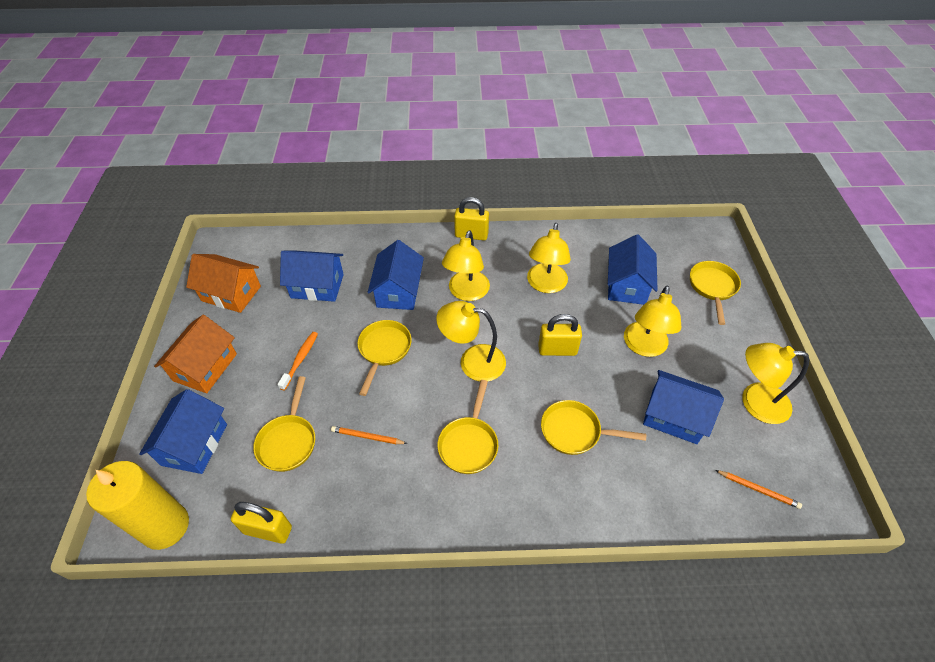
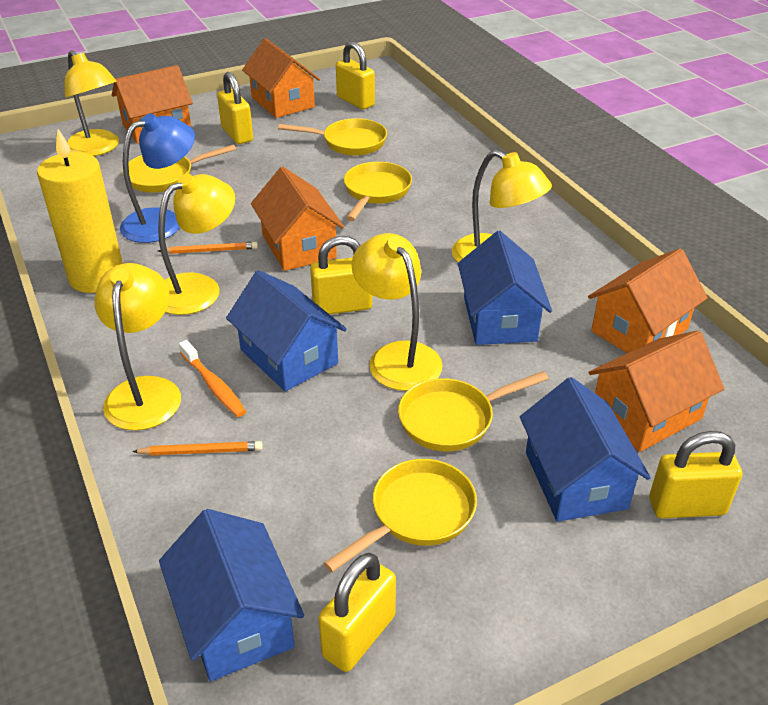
blue house: [139,389,227,474] [280,250,344,302] [368,240,424,310] [608,234,658,305] [643,370,724,444] = 5 -> [159,509,304,681] [226,270,347,391] [458,231,552,345] [520,377,651,522] = 4
blue lamp: none = 0 -> [120,113,195,243] = 1
orange house: [154,315,237,393] [186,254,261,313] = 2 -> [112,65,193,144] [242,38,320,118] [251,167,344,271] [588,248,708,353] [588,331,724,452] = 5
yellow padlock: [231,502,292,544] [454,197,489,240] [538,314,582,356] = 3 -> [217,72,253,144] [310,236,372,314] [319,553,396,672] [336,41,375,109] [649,431,742,518] = 5

